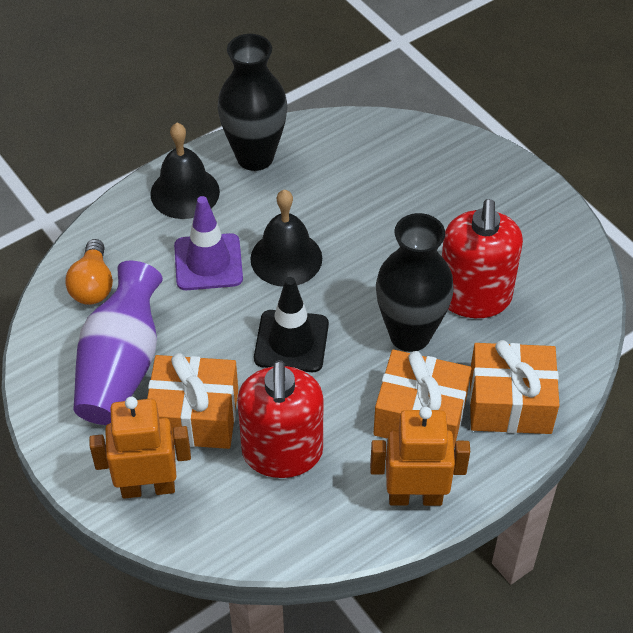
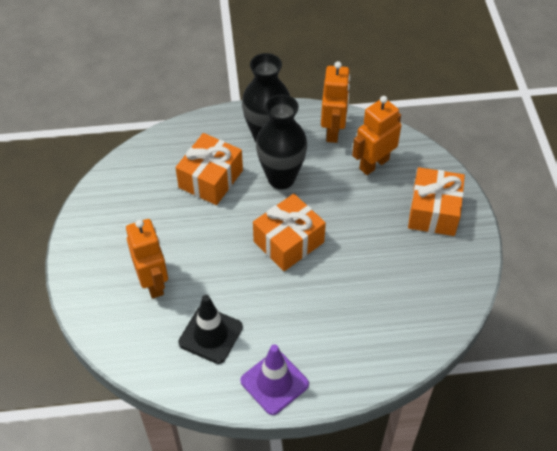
black bell: [150,123,220,219] [250,189,322,287] = 2 -> none = 0
orange light bulb: [65,239,113,305] = 1 -> none = 0
orange robot: [89,397,191,499] [370,406,470,506] = 2 -> [126,219,168,298] [321,61,350,143] [352,96,401,175] = 3
purple vase: [73,261,163,425] = 1 -> none = 0
red soap dispenser: [237,360,323,478] [442,199,523,318] = 2 -> none = 0

